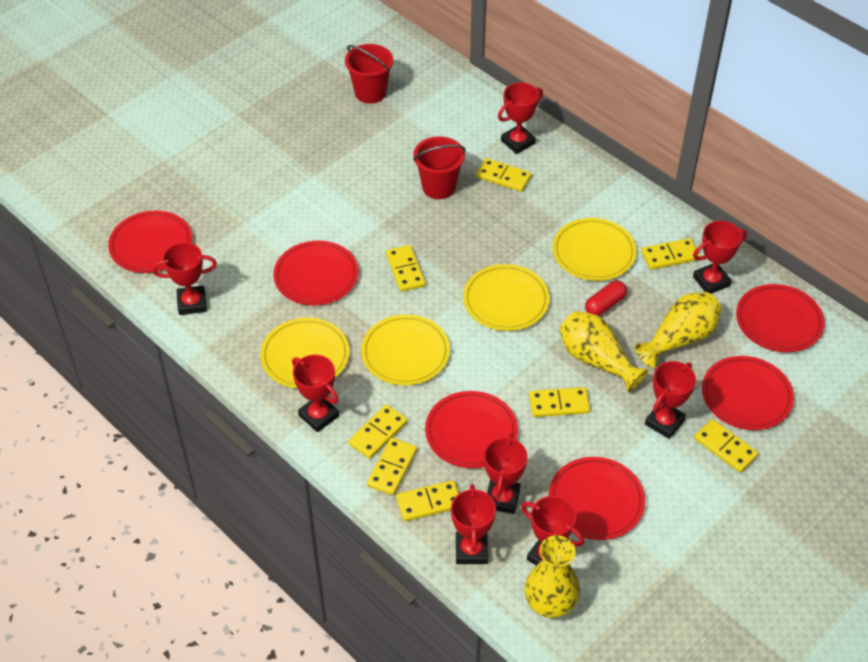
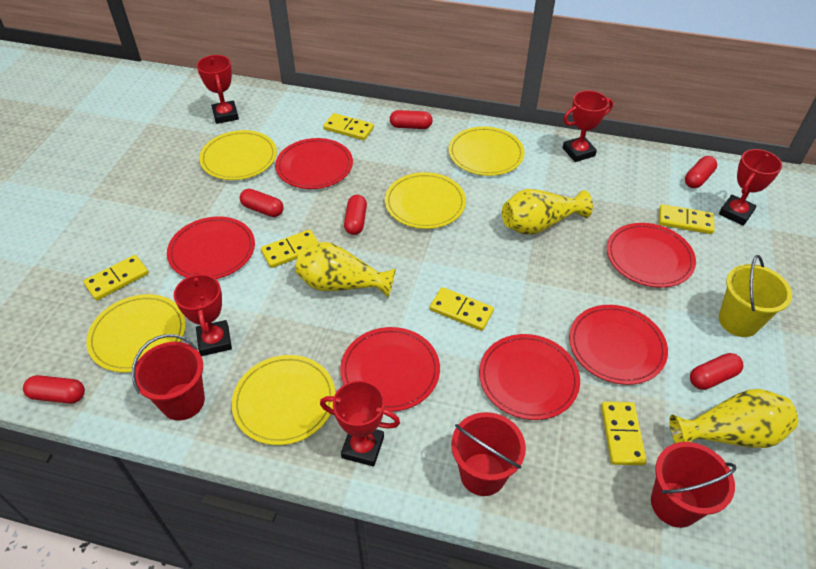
red bucket: [345,44,393,104] [413,136,465,199] = 2 -> [132,334,205,421] [451,412,526,496] [651,442,737,528] = 3
red capsule: [585,281,627,316] = 1 -> [23,375,85,404] [240,189,284,217] [344,195,367,235] [390,110,433,129] [685,156,717,188] [690,353,743,390] = 6
red trophy: [152,242,217,315] [292,355,339,432] [451,484,496,564] [484,433,528,514] [498,83,543,154] [521,496,584,565] [645,361,696,439] [693,221,747,294] = 8 -> [174,272,232,356] [197,55,239,124] [320,380,400,466] [563,90,613,162] [719,149,782,226] = 5
yellow bucket: none = 0 -> [719,255,792,337] = 1
yellow domino: [348,404,407,459] [367,438,417,495] [386,245,426,292] [396,480,459,521] [476,158,531,192] [529,387,590,417] [641,238,700,270] [694,419,759,473] = 8 -> [83,255,149,301] [261,229,319,268] [323,113,374,140] [430,287,494,331] [601,401,647,465] [659,204,714,234] = 6
yellow plate: [260,318,350,389] [361,314,450,386] [463,264,549,331] [552,218,636,281] = 4 -> [86,294,186,372] [199,130,277,180] [232,355,335,445] [385,172,466,229] [449,127,525,176] = 5

